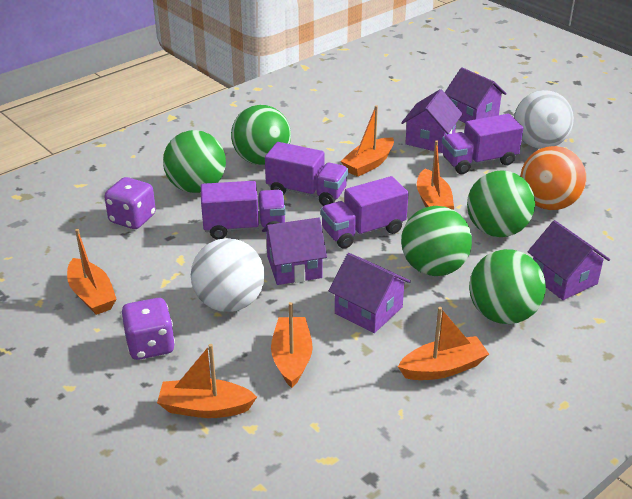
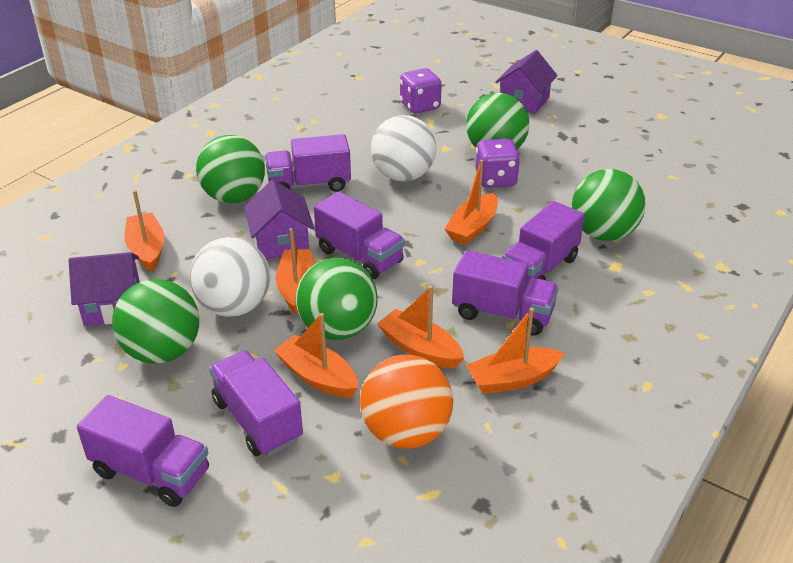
purple house: [262,217,327,285] [329,253,411,333] [401,89,462,153] [445,67,507,123] [528,220,610,300] = 5 -> [69,252,140,326] [244,180,314,259] [495,50,558,113] = 3
purple truck: [201,181,286,239] [265,142,348,206] [320,176,409,249] [442,114,523,174] = 4 -> [77,395,209,507] [209,351,303,456] [265,134,351,192] [314,192,405,279] [452,250,559,336] [502,201,585,286] = 6

